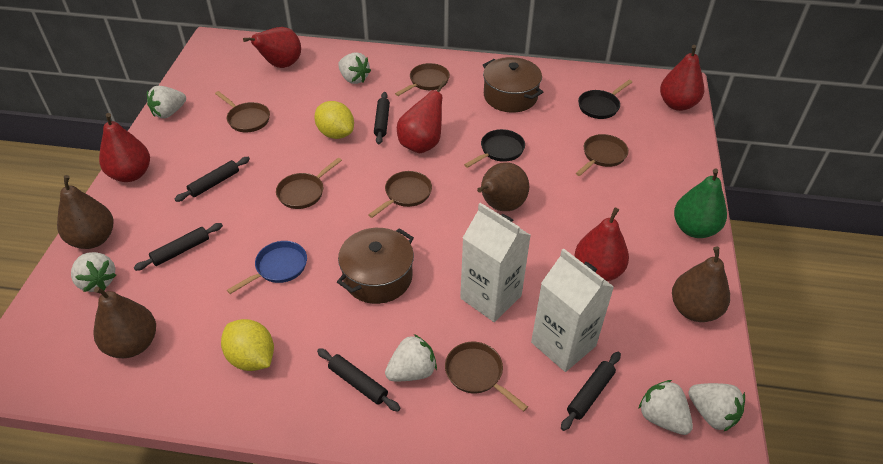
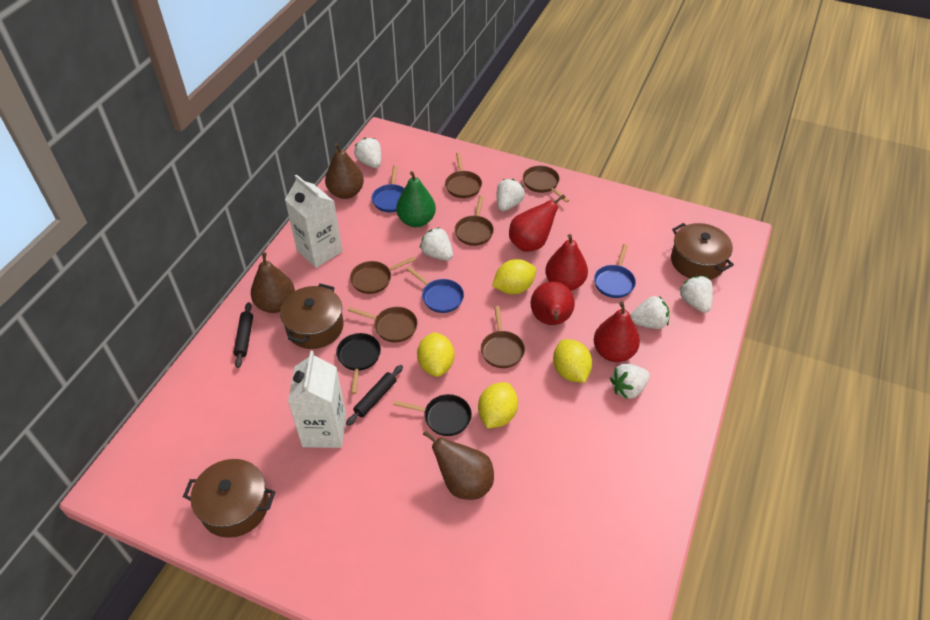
black rolling pin: [134,223,223,271] [175,157,250,202] [317,348,400,412] [374,92,390,144] [561,352,621,431] = 5 -> [233,302,253,368] [346,365,403,426] = 2
blue pan: [227,241,307,294] = 1 -> [371,165,404,212] [406,267,464,313] [594,244,636,298] = 3
brown pear: [57,175,113,249] [93,287,156,358] [477,163,529,211] [672,247,730,322] = 4 -> [251,252,295,313] [325,143,364,199] [423,430,494,500] = 3
brown pot: [337,228,414,304] [483,57,543,113] = 2 -> [183,459,275,538] [280,283,344,349] [671,223,734,280] = 3
red pear: [99,113,150,182] [243,27,301,68] [397,81,446,153] [575,207,629,281] [660,45,704,111] = 5 -> [509,194,565,252] [531,281,575,325] [545,234,588,291] [594,301,640,362] = 4
yellow lemon: [221,319,274,371] [314,101,354,139] = 2 -> [417,332,454,377] [478,382,518,429] [492,259,536,295] [553,339,592,383] = 4

